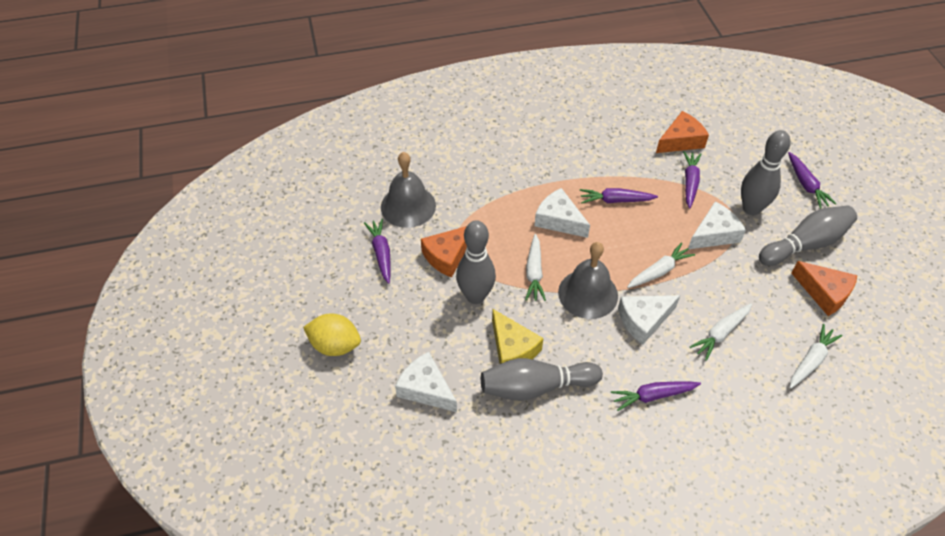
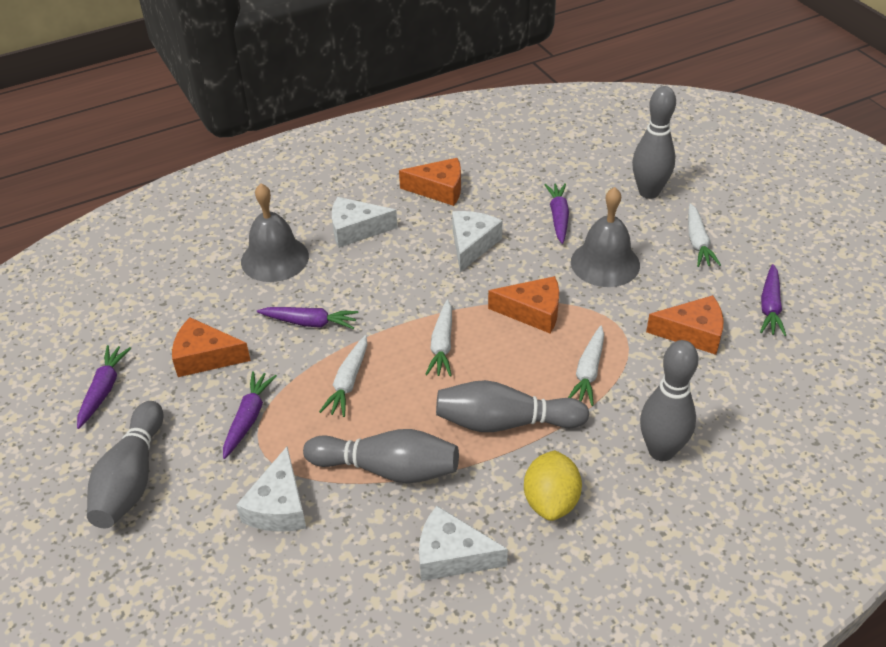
grey bowling pin: [456,220,496,304] [481,358,603,401] [741,130,790,215] [759,205,857,266] = 4 -> [87,401,163,528] [303,429,459,483] [436,380,589,432] [632,86,676,199] [640,340,698,461] = 5
orange cheese: [421,226,467,278] [656,111,709,153] [791,261,857,316] = 3 -> [172,317,251,377] [399,158,461,206] [488,276,559,333] [646,295,724,355] = 4
yellow cheese: [492,309,543,364] = 1 -> none = 0

